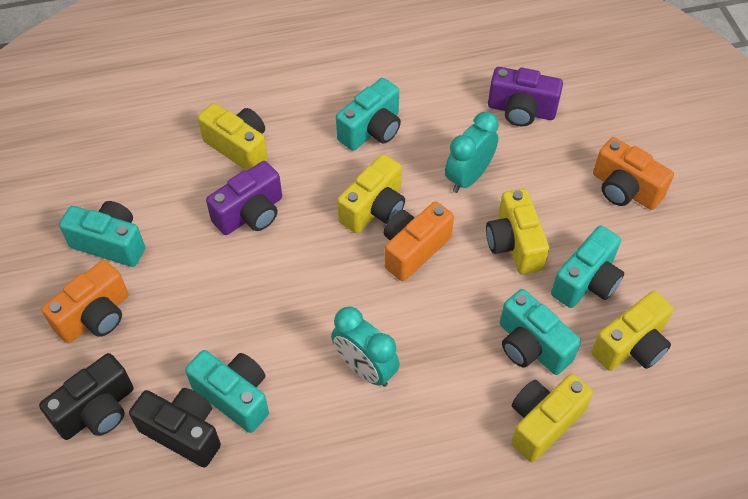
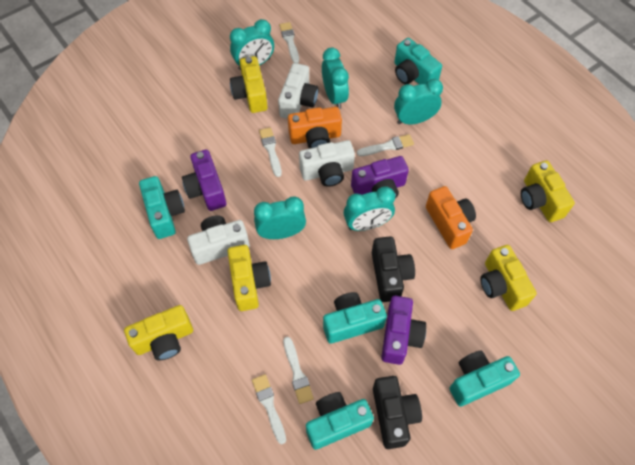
orange camera: [41,260,129,343] [384,201,454,281] [593,137,674,210] = 3 -> [288,107,342,149] [426,186,476,249] = 2
purple camera: [206,161,282,235] [488,67,563,126] = 2 -> [182,149,226,211] [351,156,409,198] [381,296,426,365] = 3
turquoise clock: [331,307,400,387] [445,112,499,193] = 2 -> [230,19,274,70] [254,197,306,239] [322,48,349,109] [344,187,395,231] [394,79,443,124] = 5
white brush: none = 0 -> [252,374,286,444] [259,127,282,177] [279,22,299,63] [283,337,314,404] [357,134,414,156] = 5
white camera: none = 0 -> [187,215,250,265] [278,63,318,119] [299,140,355,187] = 3

